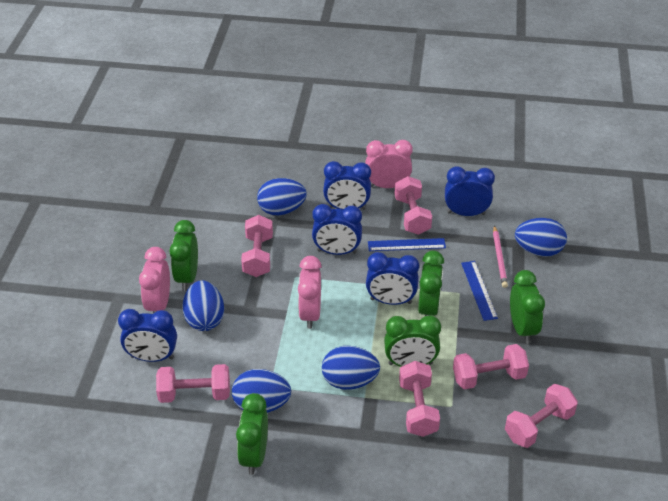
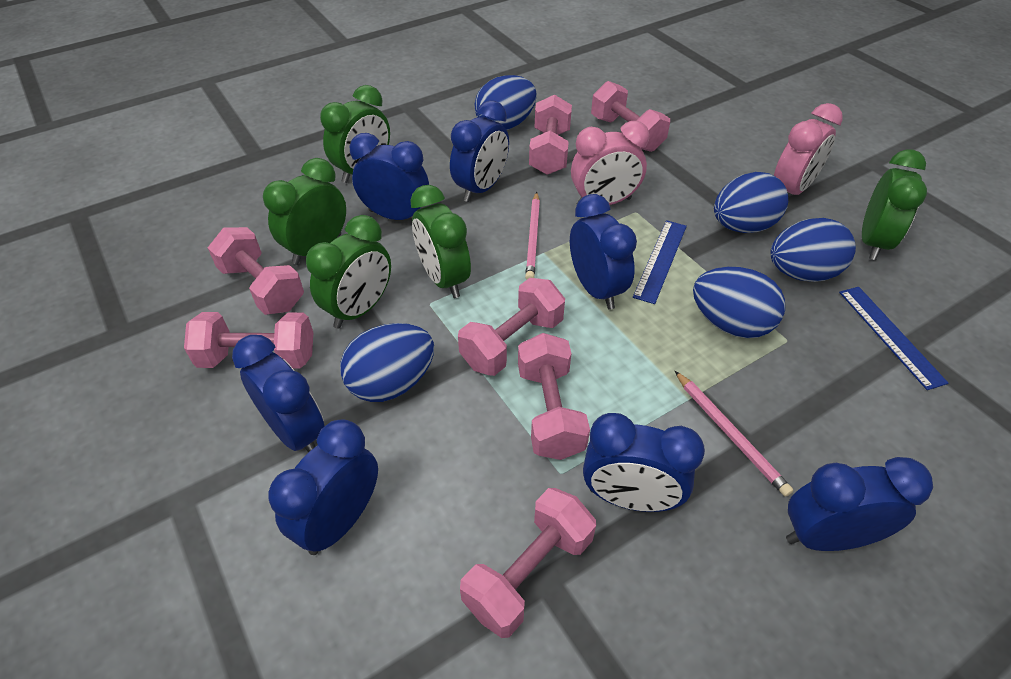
blue clock: [118,309,177,362] [312,204,362,255] [323,161,371,210] [366,252,419,305] [445,166,495,216] = 5 -> [232,335,325,453] [269,420,378,555] [350,133,429,220] [450,100,509,202] [570,194,637,310] [583,413,705,512] [786,457,933,551] = 7
pink clock: [139,247,170,314] [298,256,322,329] [365,140,413,188] = 3 -> [571,121,649,205] [774,103,843,195] = 2
pink dumbbell: [156,364,230,403] [241,215,273,277] [395,176,432,235] [399,361,440,437] [453,344,529,390] [505,384,578,448] = 6 -> [184,312,313,369] [208,227,304,315] [458,278,565,376] [460,488,596,638] [518,333,590,460] [529,95,572,175] [591,81,670,152] = 7
pink pencil: [493,225,508,288] = 1 -> [525,192,540,280] [675,371,793,497] = 2

